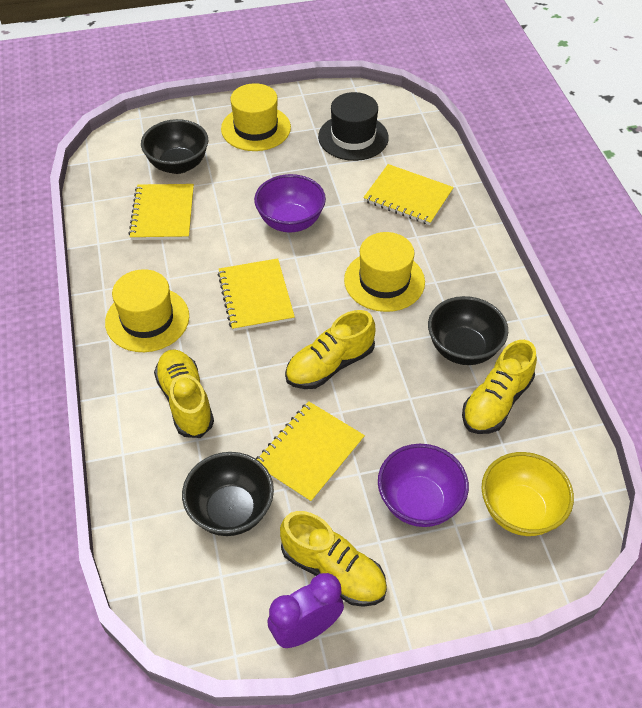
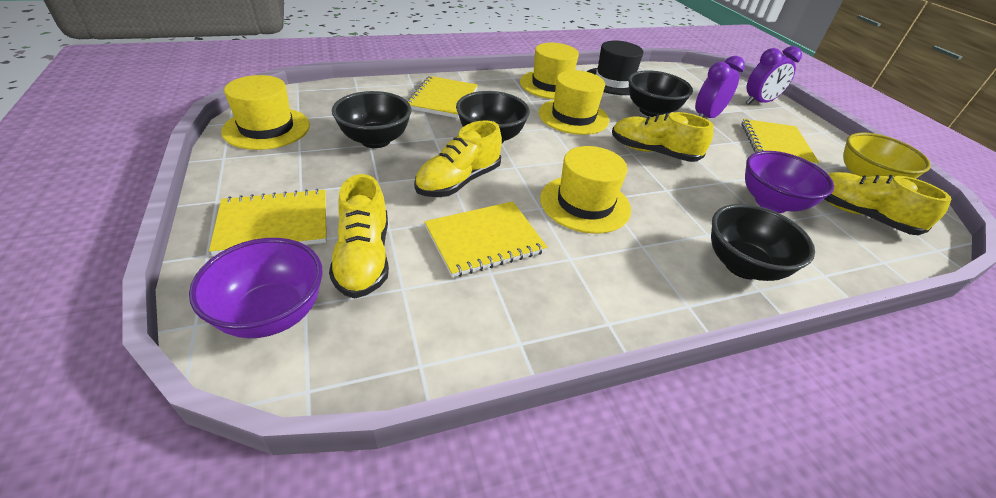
black bowl: [141,119,208,174] [182,452,274,536] [428,296,508,365] = 3 -> [332,91,411,148] [456,91,530,143] [628,70,693,117] [711,204,815,281] = 4
purple clock: [267,573,344,648] = 1 -> [695,56,745,118] [746,46,802,105] = 2
yellow hat: [105,269,189,352] [221,83,291,151] [344,232,425,312] = 3 -> [221,75,310,150] [520,43,579,99] [539,70,609,135] [540,146,631,234] = 4

